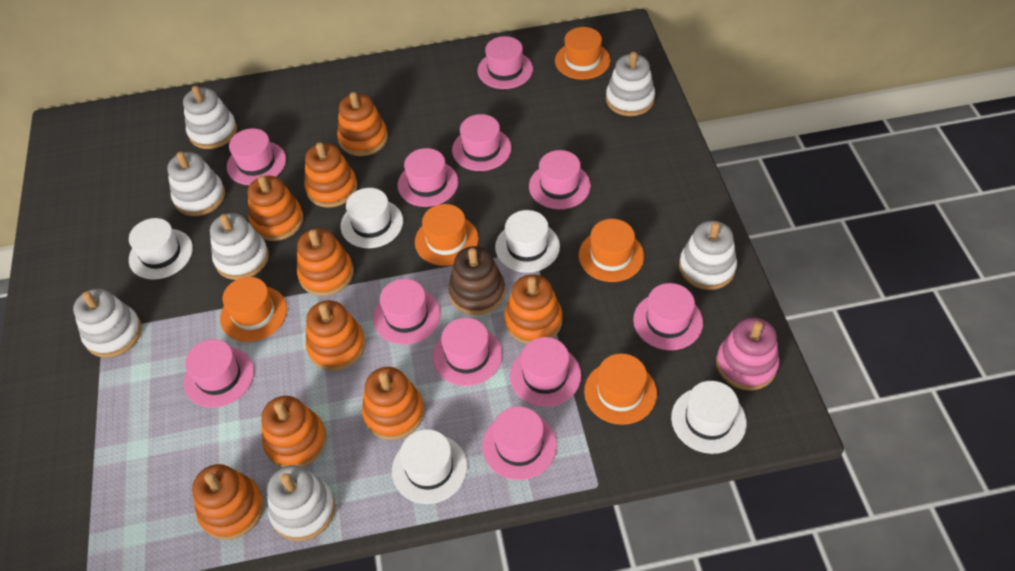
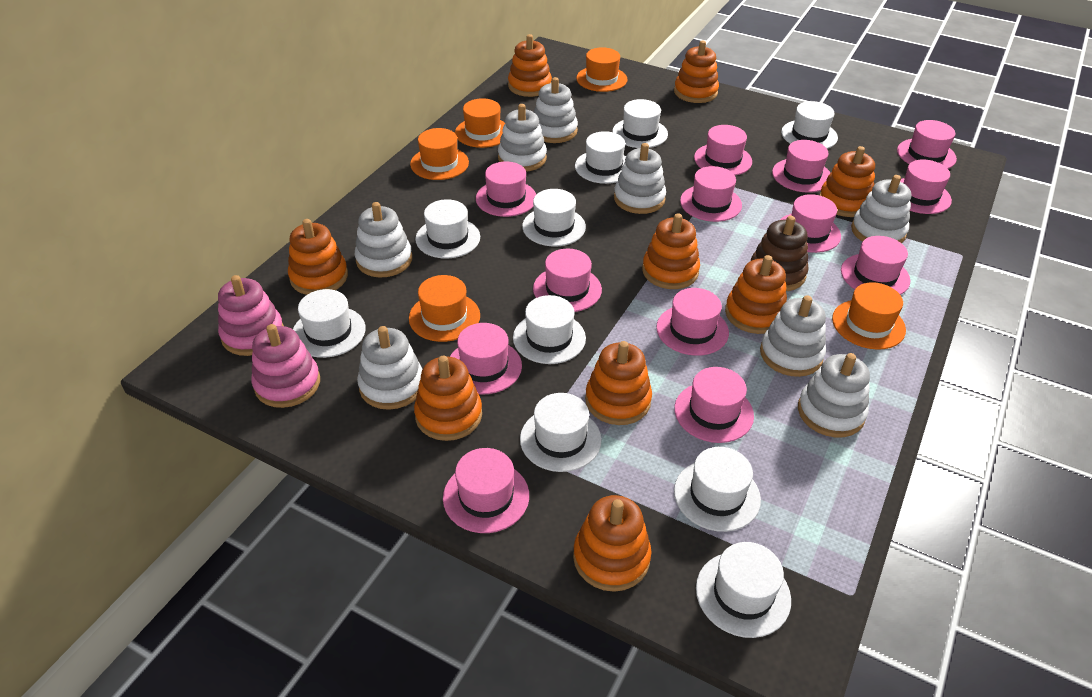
pink hat: [184,339,254,408] [227,128,286,185] [373,279,441,345] [398,148,458,207] [433,318,502,386] [452,114,511,171] [478,36,533,89] [482,406,557,480] [510,337,581,407] [529,150,591,209] [633,283,703,350] = 11 -> [443,448,529,533] [450,323,522,395] [476,161,536,217] [533,248,602,312] [656,288,729,356] [674,367,754,443] [680,166,742,222] [694,125,752,176] [772,140,830,193] [780,194,841,253] [841,236,910,295] [897,120,957,169] [900,160,952,214] = 13
pink stacking toy: [716,317,779,390] = 1 -> [218,275,284,356] [251,324,320,408] = 2
white hat: [129,218,193,280] [341,188,403,248] [392,429,467,504] [495,210,560,273] [671,381,747,454] = 5 -> [293,289,366,358] [415,199,480,259] [513,295,586,364] [520,393,602,472] [522,189,586,246] [575,131,626,184] [612,99,668,148] [674,447,761,532] [696,542,791,638] [781,101,838,149] = 10
white stacking toy: [73,288,142,358] [167,152,225,216] [183,86,237,149] [210,213,269,280] [267,465,335,541] [606,52,655,116] [679,221,737,290] = 7 -> [355,202,412,278] [357,326,422,410] [498,104,547,172] [534,77,578,143] [614,143,666,214] [760,295,826,377] [798,353,870,438] [851,175,911,243] = 8

